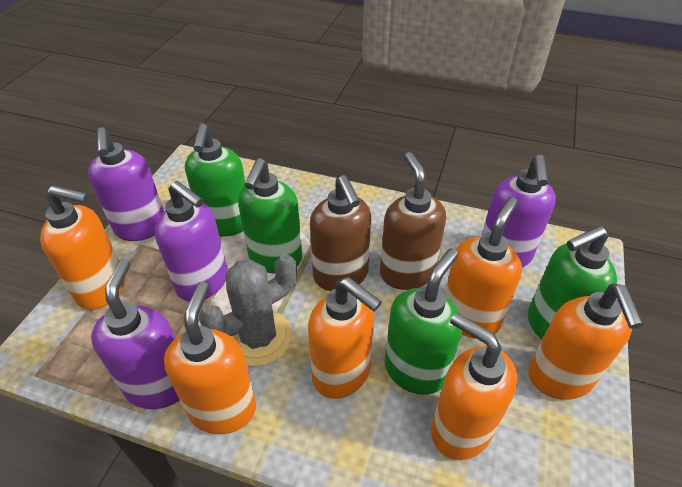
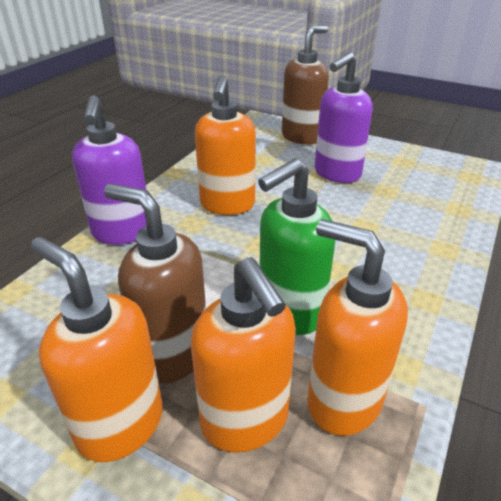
green soap dispenser: [185,123,245,237] [238,158,302,274] [385,248,462,395] [528,226,617,339] = 4 -> [258,158,336,335] = 1
grey cactus: [199,254,297,366] = 1 -> none = 0
orange soap dispenser: [40,185,125,310] [164,281,256,434] [308,277,382,399] [431,312,517,460] [445,197,522,338] [528,283,643,400] = 6 -> [30,237,163,462] [191,257,296,452] [195,75,256,215] [307,219,408,436] = 4
purple soap dispenser: [88,127,164,241] [91,258,179,409] [155,181,228,302] [481,155,556,268] = 4 -> [72,95,147,244] [315,52,373,183] = 2

